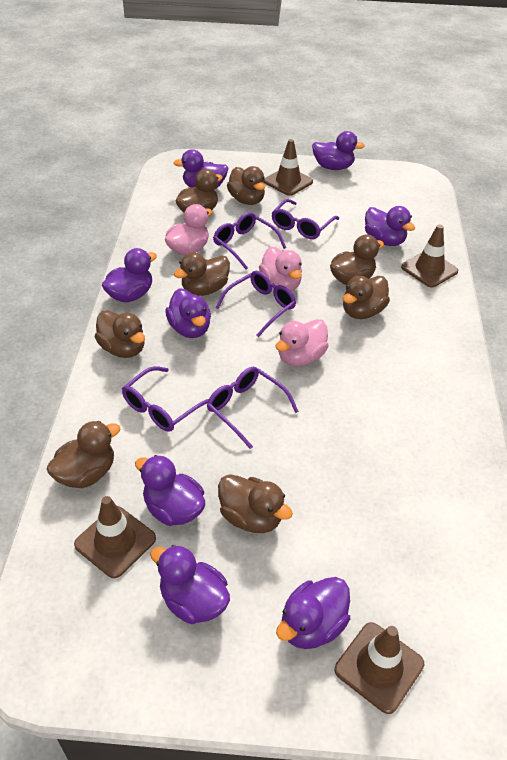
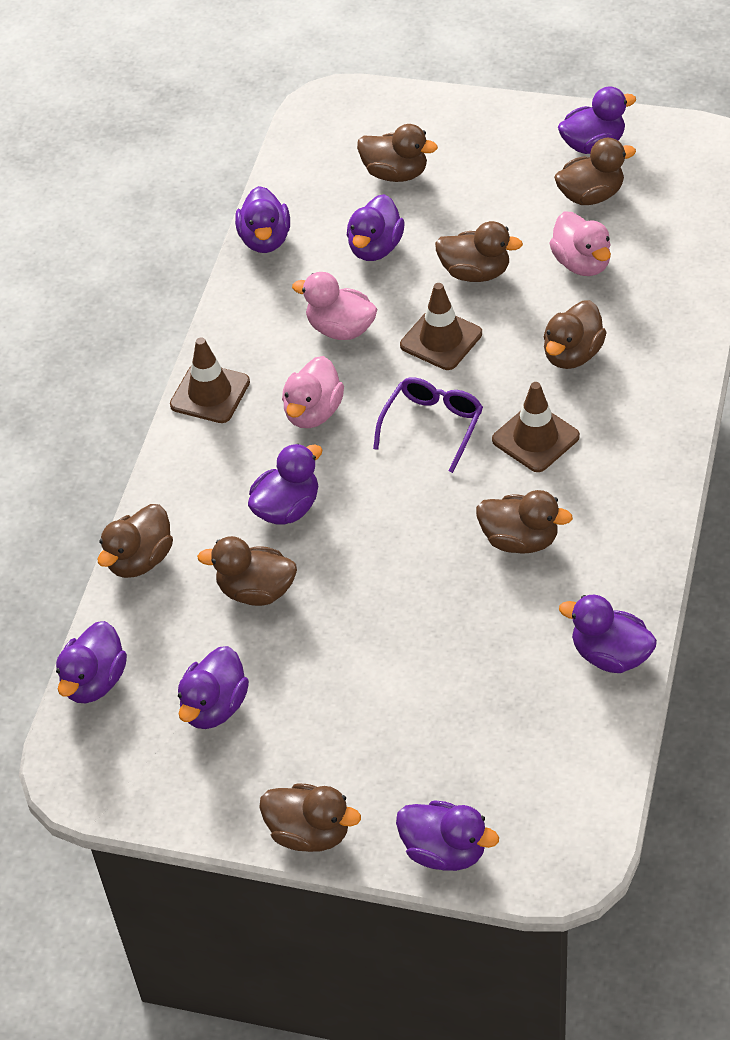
brown traffic cone: [74,496,156,578] [264,139,313,196] [335,622,424,714] [401,225,458,287] = 4 -> [170,337,250,423] [400,283,482,370] [492,382,580,472] = 3
purple glasses: [122,366,209,432] [207,367,299,449] [213,212,286,270] [216,271,296,337] [272,199,339,239] = 5 -> [373,377,483,473] = 1

